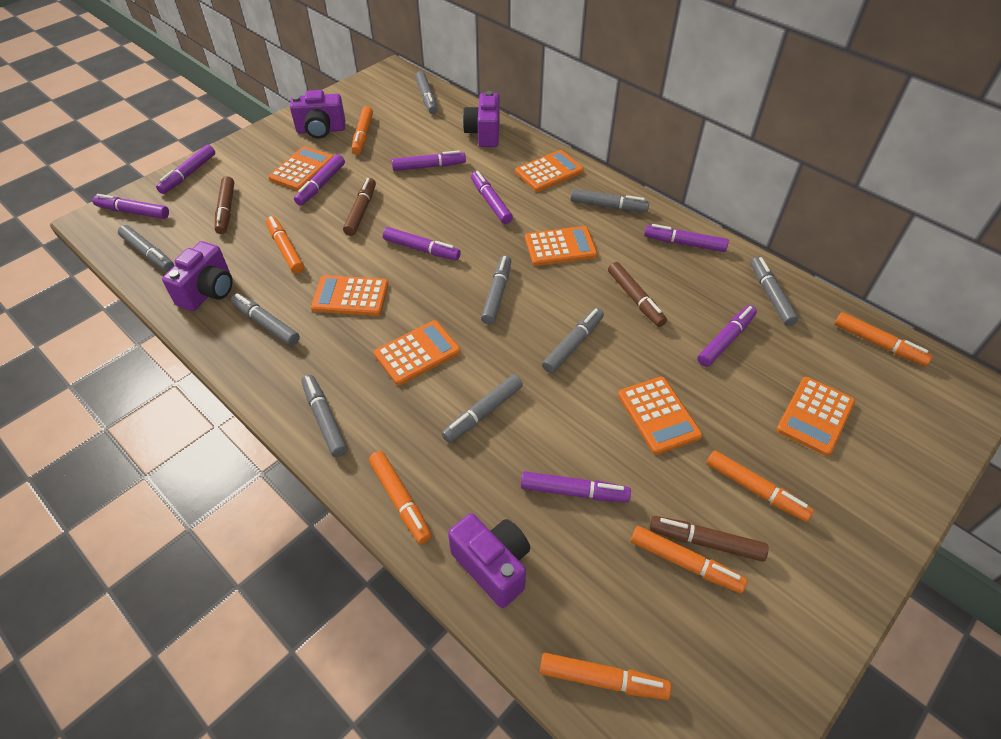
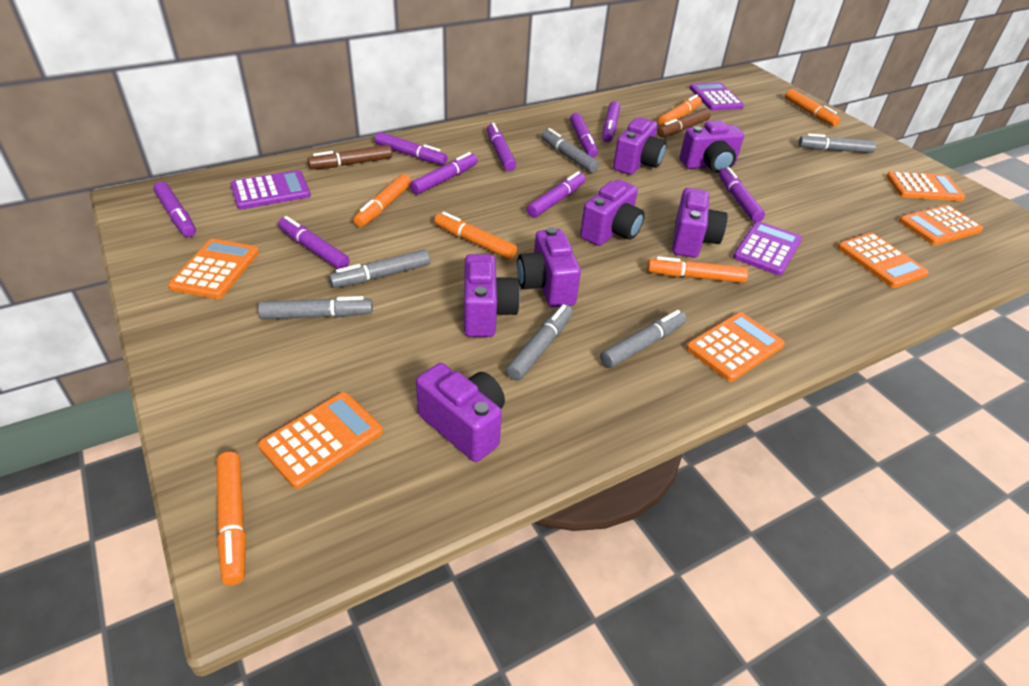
brown marker: [215,176,234,234] [343,178,376,236] [608,262,667,327] [650,516,768,562] = 4 -> [308,145,392,169] [657,109,711,138] = 2
grey marker: [118,225,174,272] [231,293,300,346] [301,375,347,457] [415,71,437,114] [442,375,523,443] [481,255,511,324] [542,308,604,373] [571,189,649,212] [750,257,799,326] = 9 -> [258,296,373,320] [329,249,430,288] [506,304,573,381] [541,128,599,173] [600,310,686,368] [798,134,877,153] = 6
orange calculator: [268,146,334,191] [311,275,389,316] [374,320,461,385] [515,150,584,192] [525,226,598,266] [618,377,702,455] [776,377,855,456] = 7 -> [168,239,259,299] [258,392,383,489] [686,312,785,382] [837,233,929,288] [886,171,965,201] [899,205,983,245] = 6
orange marker: [266,216,304,274] [351,106,373,155] [369,451,432,544] [540,653,671,700] [631,526,747,594] [706,450,814,522] [834,312,933,366] = 7 -> [216,452,246,585] [354,174,412,227] [434,212,517,259] [647,256,748,283] [658,94,702,127] [785,89,840,126] = 6
purple calculator: none = 0 -> [230,170,311,209] [689,82,744,111] [733,221,802,275] = 3
purple camera: [162,241,233,311] [290,90,345,139] [448,513,530,608] [463,91,500,147] = 4 -> [416,363,505,462] [464,254,520,337] [517,227,581,308] [580,180,645,246] [613,118,667,175] [672,188,728,258] [680,120,744,173] = 7

